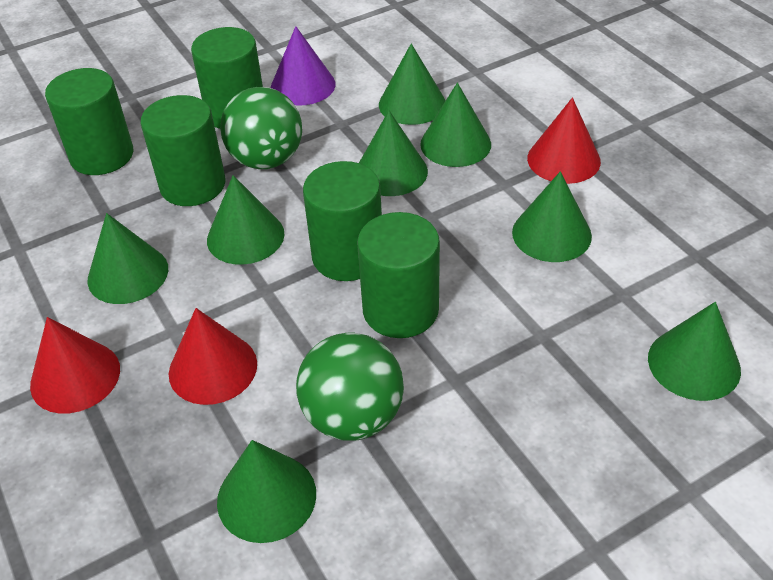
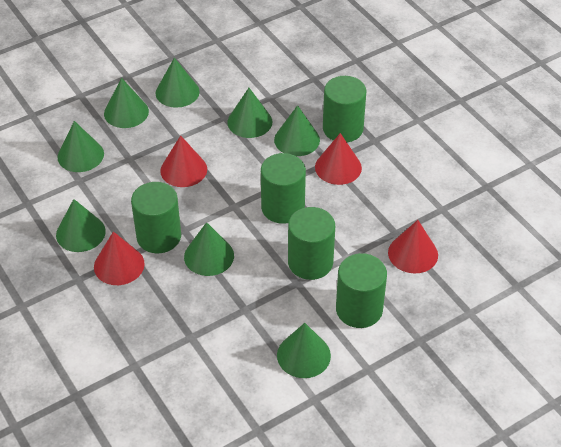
green ball: [220,87,302,169] [296,333,404,441] = 2 -> none = 0
purple cone: [271,26,336,106] = 1 -> none = 0
red cone: [30,317,120,414] [169,308,257,405] [527,98,601,184] = 3 -> [94,231,145,285] [160,135,207,187] [315,133,362,185] [388,220,438,273] = 4

